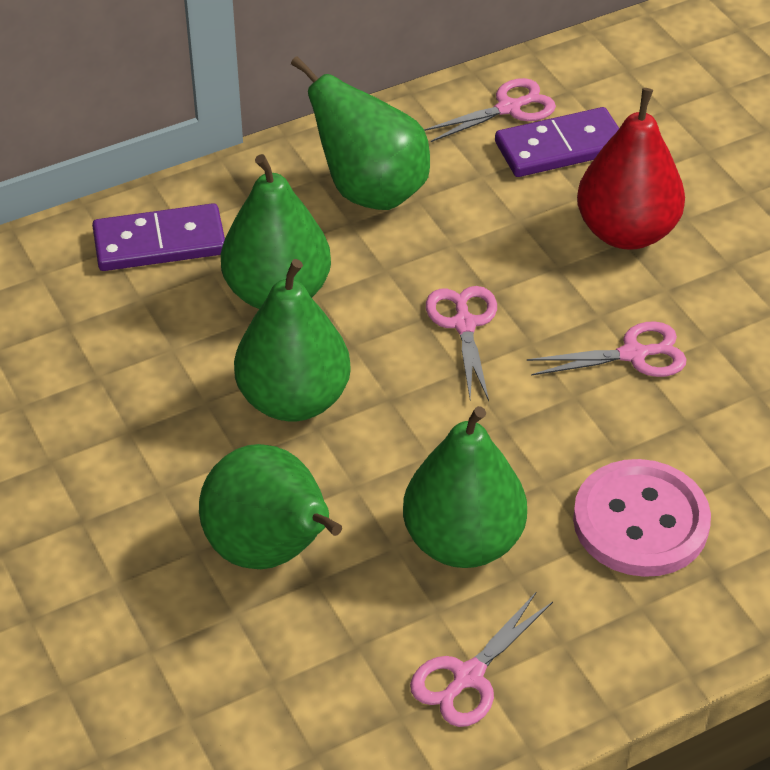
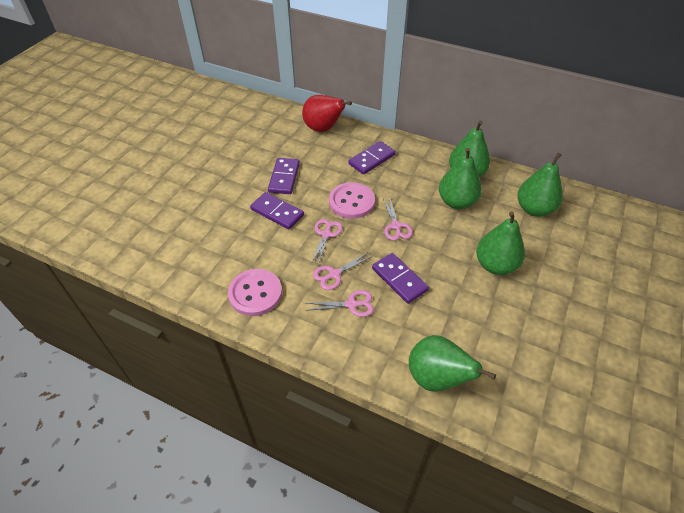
pink button: [573,459,711,577] = 1 -> [228,269,282,316] [329,182,375,219] = 2
purple domino: [92,203,225,271] [495,107,619,177] = 2 -> [250,192,304,229] [268,158,300,194] [348,141,396,175] [372,253,429,304] = 4

